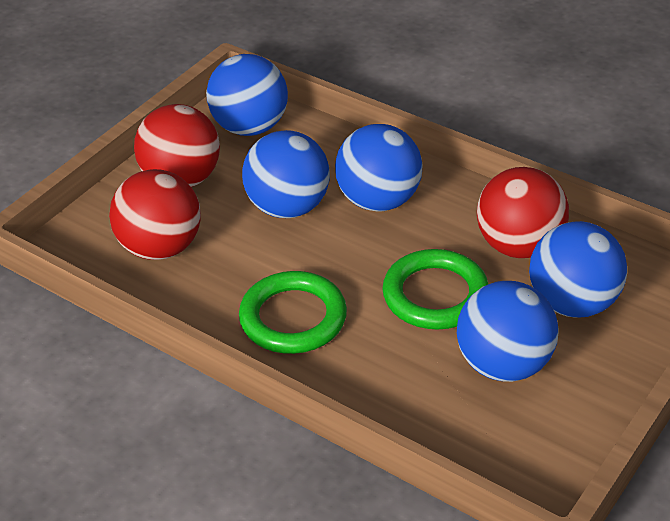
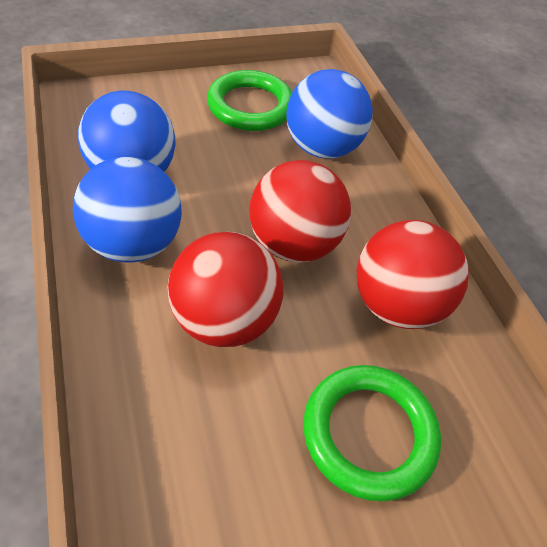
blue ball: [206,54,288,136] [242,130,330,218] [335,124,423,211] [457,281,559,382] [529,221,627,317] = 5 -> [73,157,182,262] [78,91,176,172] [286,69,373,158] = 3

